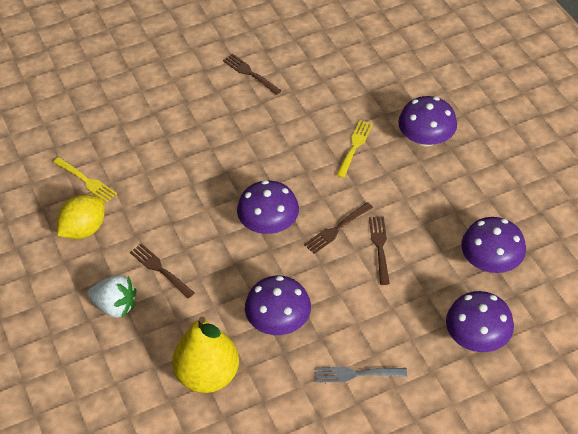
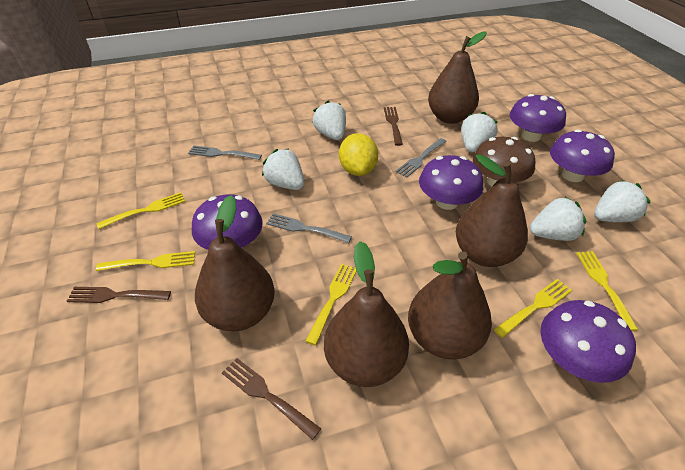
brown fork: [130,243,194,298] [223,54,282,95] [304,202,373,254] [369,217,390,285] = 4 -> [67,287,171,303] [222,358,321,440] [384,107,403,146] = 3
brown mushroom: none = 0 -> [473,137,535,186] = 1
brown pear: none = 0 -> [195,195,275,331] [324,241,409,387] [408,251,492,359] [428,32,487,124] [456,154,528,267] = 5
grey fork: [315,367,407,383] = 1 -> [188,145,262,160] [266,213,352,243] [395,138,447,178] = 3
white strawberry: [87,275,137,318] = 1 -> [262,149,304,190] [312,101,346,140] [461,112,498,152] [530,197,586,241] [594,180,650,222] = 5
yellow fork: [53,157,117,203] [336,120,373,178] = 2 -> [96,192,186,229] [96,251,195,271] [305,264,357,346] [494,279,572,338] [576,251,638,331] = 5
yellow pear: [172,316,239,393] = 1 -> none = 0

